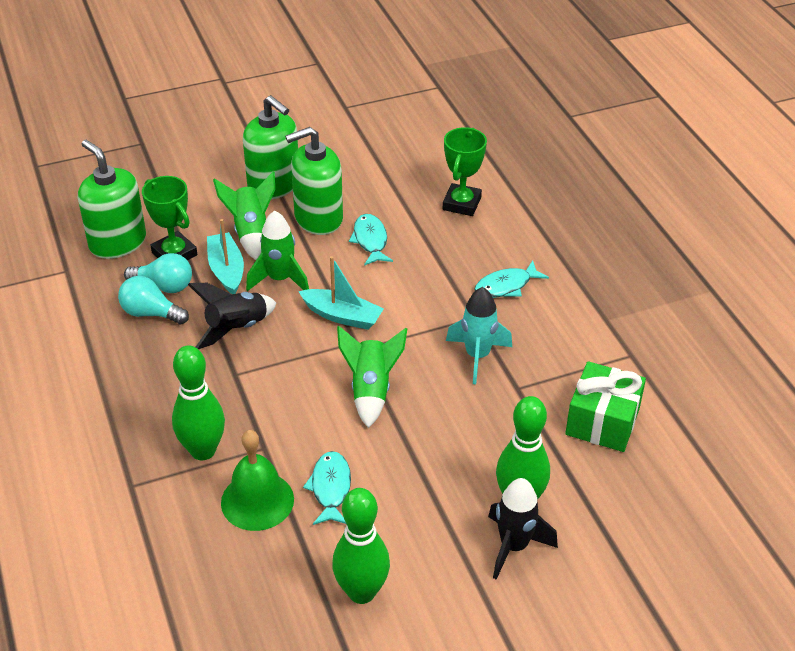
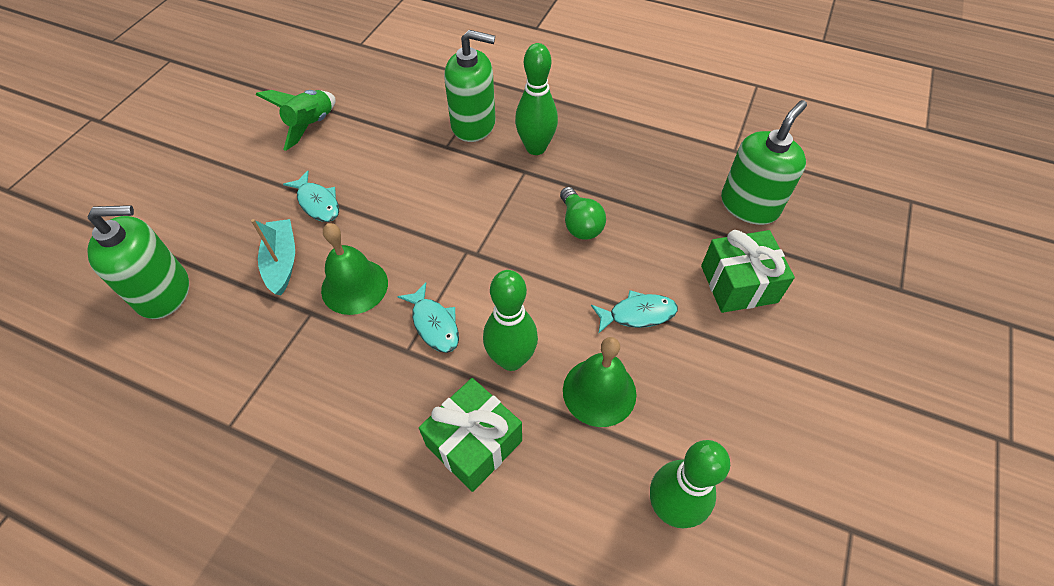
black rocket: [188,283,276,349] [488,478,558,580] = 2 -> none = 0
green bell: [221,430,294,531] = 1 -> [321,223,388,315] [563,337,636,427] = 2
green gift: [565,361,646,452] = 1 -> [419,378,522,492] [701,230,795,313] = 2
green light bulb: none = 0 -> [560,187,606,239] = 1
green rocket: [213,171,275,260] [246,210,309,291] [337,326,407,428] = 3 -> [256,90,336,151] = 1
green trophy: [142,176,197,260] [443,127,487,216] = 2 -> none = 0
turquoise boat: [207,219,244,294] [298,256,384,330] = 2 -> [251,219,295,295] = 1
turquoise light bulb: [118,276,189,325] [124,253,192,293] = 2 -> none = 0
turquoise rocket: [446,287,512,384] = 1 -> none = 0

